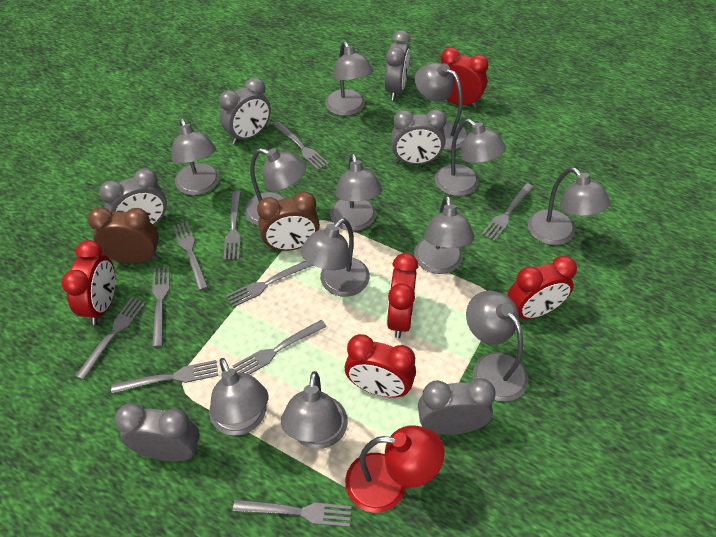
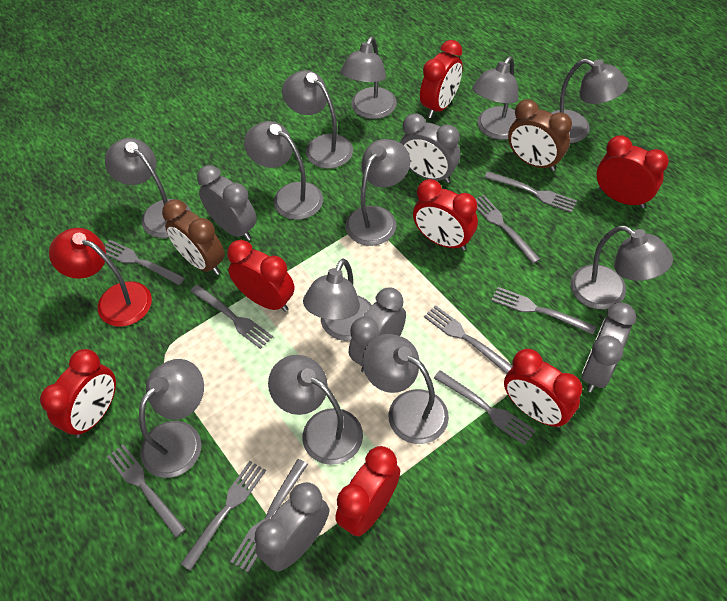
grey clock: [99,168,167,225] [115,403,200,461] [219,78,271,144] [384,30,411,100] [391,109,446,165] [418,378,496,435] = 6 -> [197,165,257,241] [255,482,329,572] [349,288,406,373] [400,113,460,183] [582,303,636,392] = 5
red clock: [61,240,115,325] [345,334,416,397] [387,253,418,338] [441,48,488,108] [507,256,577,319] = 5 -> [40,349,116,438] [227,240,295,312] [335,446,400,536] [413,179,478,251] [420,40,463,118] [504,349,582,428] [597,135,669,208] = 7

